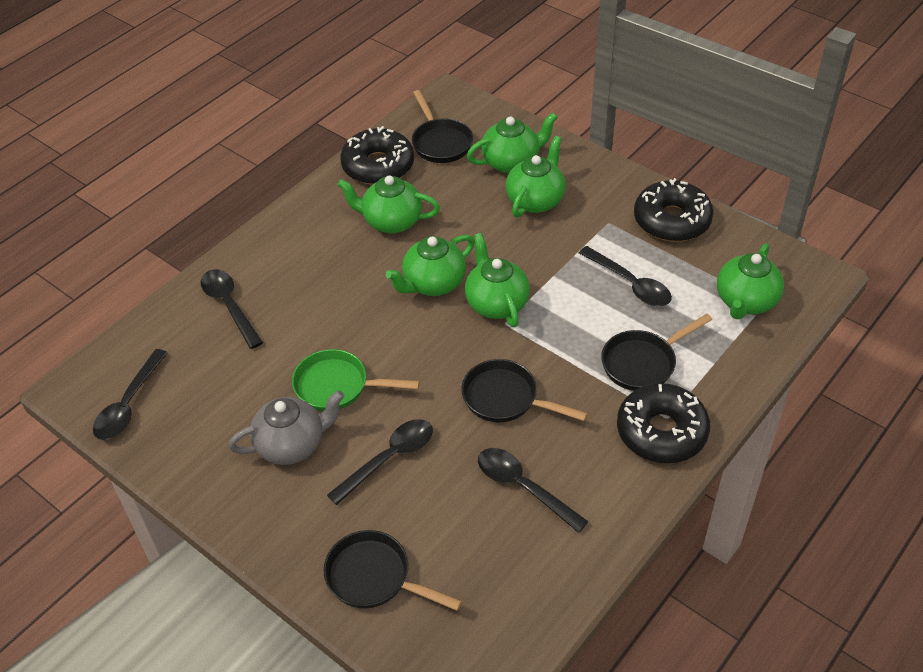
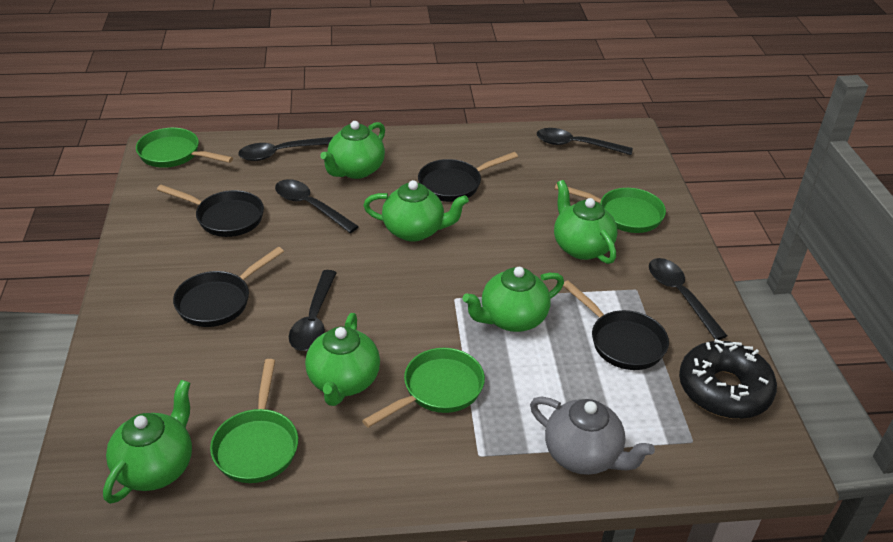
black donut: [340,126,414,185] [617,383,710,463] [634,178,714,242] = 3 -> [679,339,777,419] = 1
green pan: [292,349,420,411] = 1 -> [136,128,233,168] [210,359,298,483] [362,348,485,428] [555,184,666,233] = 4

